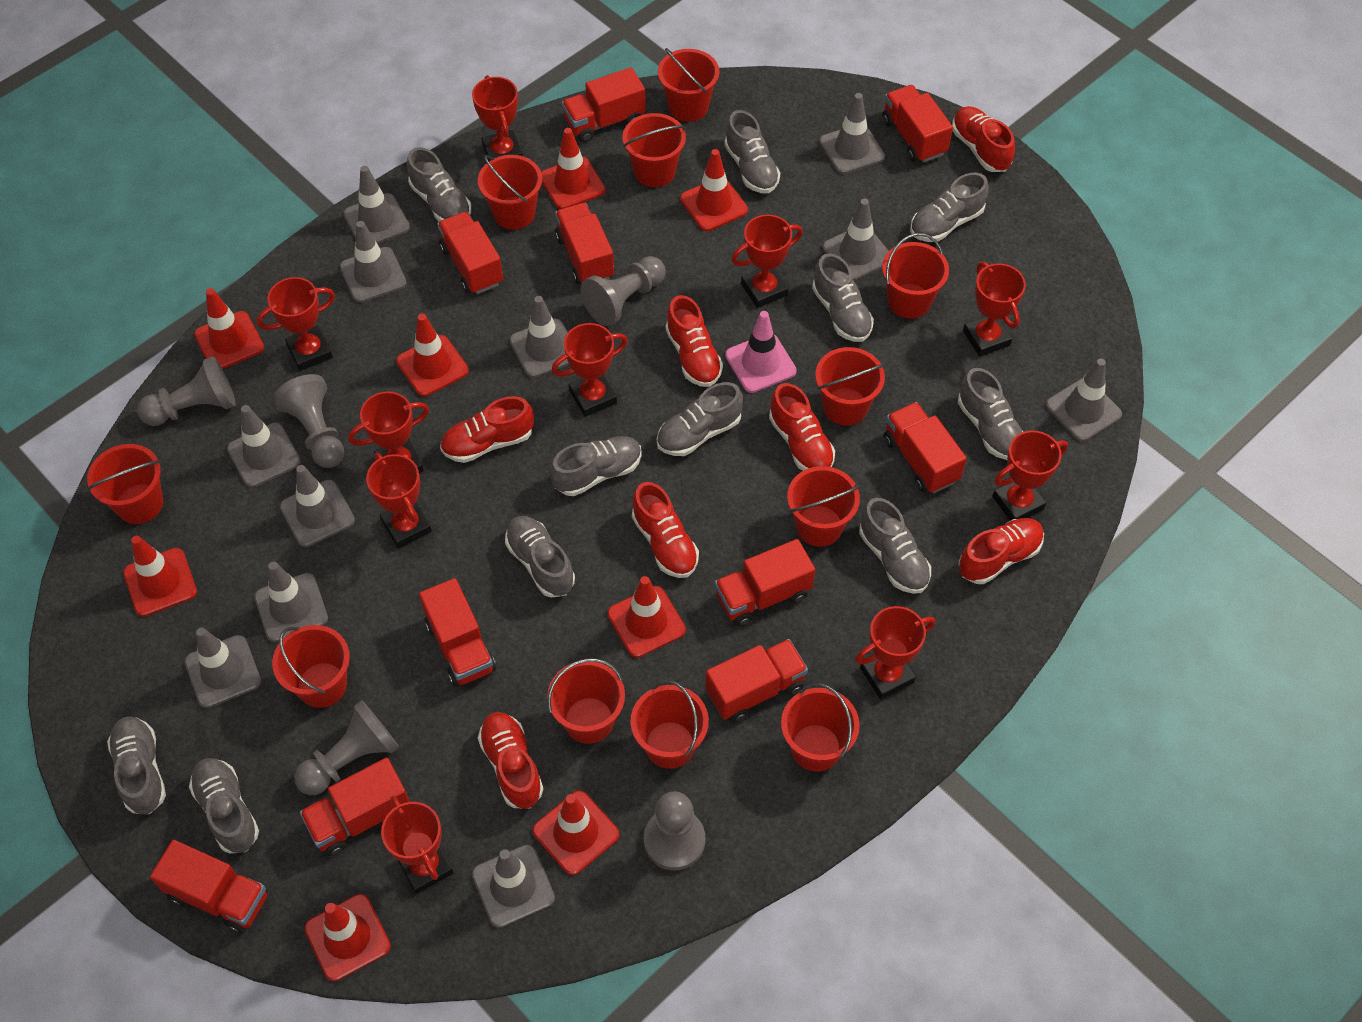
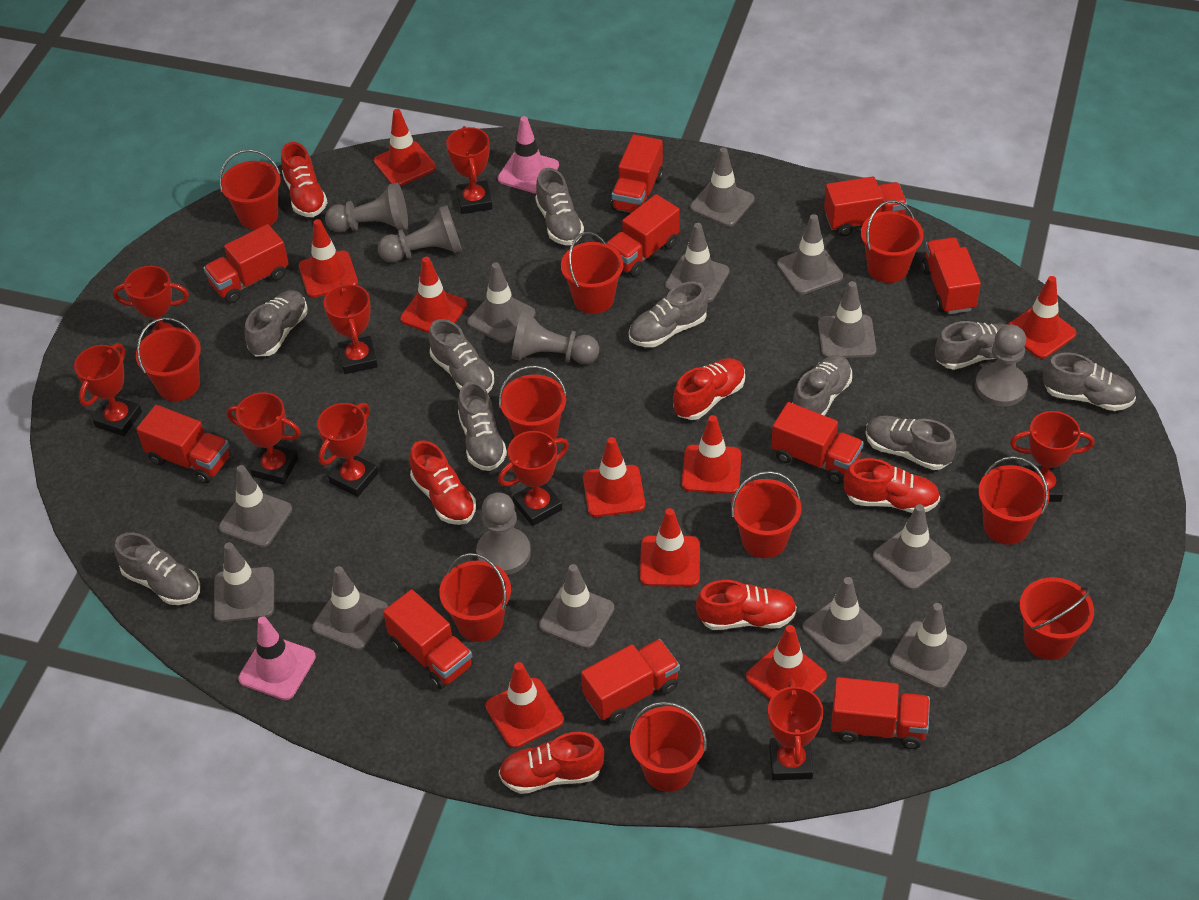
grey shoe: [107,716,166,815] [189,758,259,854] [407,147,471,222] [505,516,575,598] [550,436,642,496] [657,382,743,456] [724,110,780,193] [812,253,874,342] [859,498,931,594] [910,173,989,242] [958,368,1023,460] = 11 -> [114,532,200,605] [245,290,307,357] [429,319,494,393] [458,381,507,471] [535,168,584,245] [629,282,708,347] [792,355,852,416] [865,416,956,470] [935,321,1007,370] [1043,352,1136,411] = 10
grey traffic cone: [185,627,261,708] [227,405,301,488] [254,562,328,642] [280,465,355,547] [340,221,407,303] [343,166,410,244] [472,845,555,928] [510,296,569,378] [819,93,885,174] [822,199,889,281] [1046,358,1122,441] = 11 -> [214,542,274,622] [219,465,292,548] [312,566,388,650] [467,263,535,343] [539,564,614,649] [665,223,729,302] [690,147,755,227] [777,214,843,295] [803,577,882,664] [818,281,876,358] [873,504,951,590] [889,603,967,689] = 12
pink traffic cone: [725,311,797,393] = 1 -> [238,616,316,700] [497,116,559,194] = 2
red bucket: [87,444,163,524] [272,625,350,708] [478,155,542,230] [547,658,625,744] [622,113,686,187] [631,680,709,769] [658,48,719,122] [781,683,860,772] [787,466,860,547] [815,347,885,426] [882,233,949,319] = 11 -> [136,318,201,401] [219,149,281,230] [439,553,511,642] [499,365,567,439] [561,232,623,314] [630,702,707,792] [731,471,801,558] [861,200,924,283] [978,456,1049,545] [1020,577,1094,660] = 10
red shoe: [440,396,534,463] [478,712,543,809] [632,482,699,578] [666,295,723,387] [769,383,835,471] [952,106,1015,172] [959,518,1044,584] = 7 -> [281,142,328,217] [410,441,476,525] [498,732,604,794] [673,358,745,420] [696,580,797,630] [844,458,940,513] = 6
red traffic cone: [123,536,197,617] [194,288,264,369] [304,894,391,981] [396,314,469,396] [533,790,619,875] [541,128,605,209] [607,576,686,658] [680,149,748,231] = 8 -> [299,219,358,298] [374,109,436,186] [400,257,467,333] [485,662,564,748] [583,437,645,517] [640,508,700,587] [682,415,741,494] [746,625,827,700] [1007,276,1077,359] = 9
red trophy: [257,277,335,371] [348,391,429,473] [366,453,432,549] [381,796,454,894] [472,75,522,161] [552,323,628,417] [732,214,803,308] [855,606,935,699] [963,262,1026,357] [992,430,1068,521] = 10 -> [74,343,142,436] [113,266,189,337] [226,392,301,485] [317,403,378,497] [323,282,378,374] [446,126,493,214] [498,431,569,526] [768,679,823,780] [1010,411,1094,502] = 9

